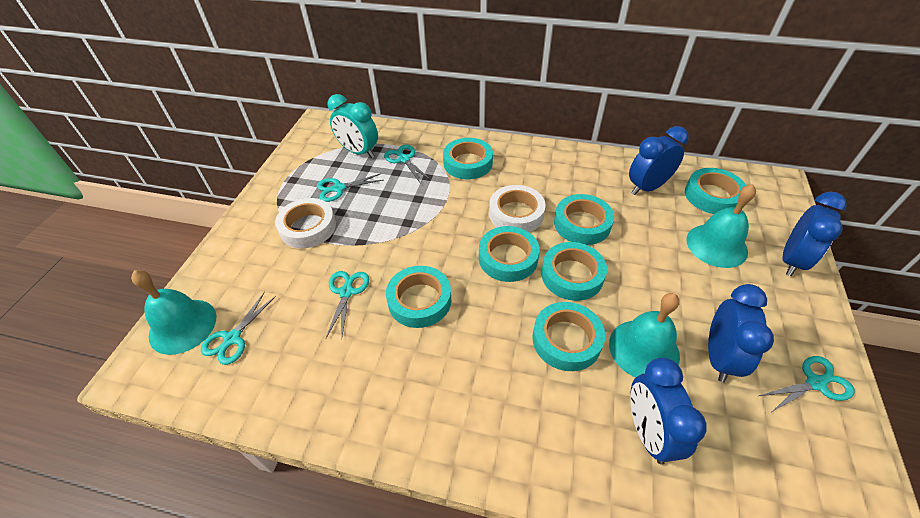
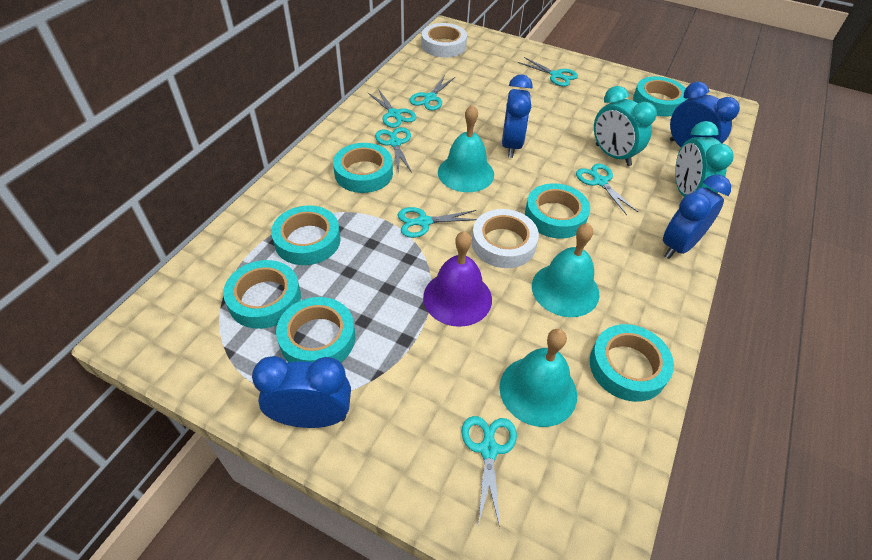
purple bell: none = 0 -> [423,231,492,327] = 1
turquoise clock: [328,94,378,158] = 1 -> [594,86,657,166] [675,121,734,197] = 2
turquoise scissors: [201,291,276,365] [317,173,384,202] [326,271,369,338] [384,145,431,184] [759,356,854,412] = 5 -> [367,89,416,128] [375,127,412,174] [398,207,477,238] [409,75,455,111] [461,416,517,527] [518,57,578,86] [576,164,638,215] = 7

